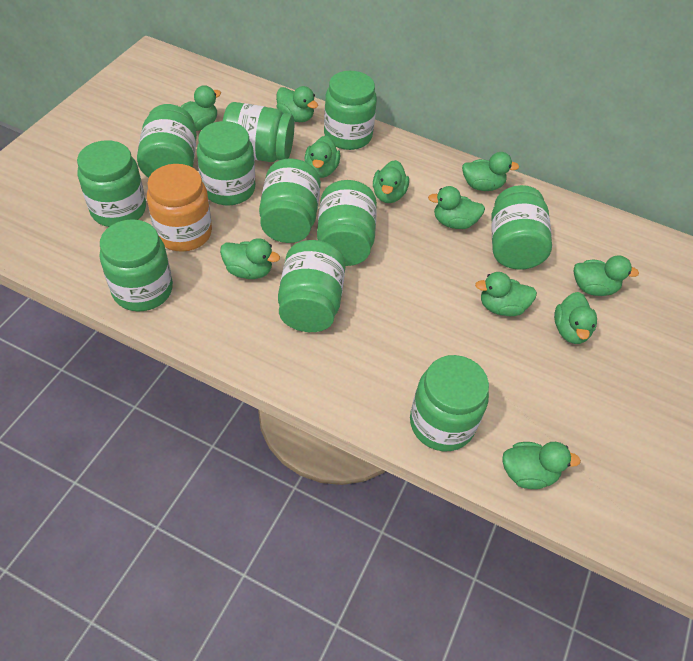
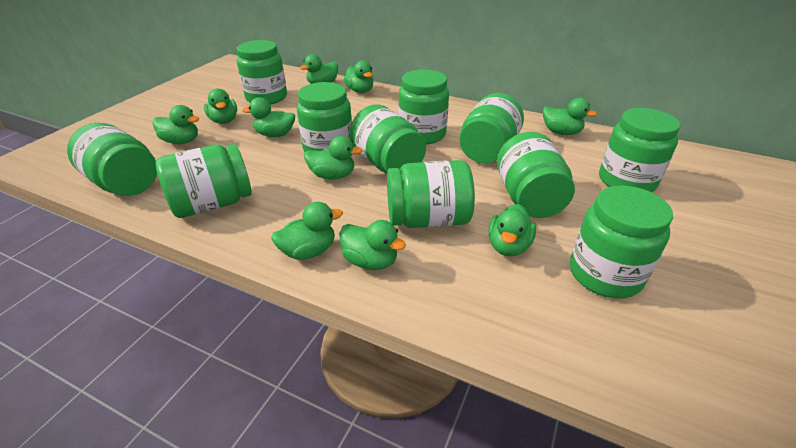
green duck: [181,85,221,131] [220,238,280,279] [276,86,318,122] [305,136,340,178] [373,160,409,203] [428,186,485,229] [462,152,519,191] [475,272,537,316] [502,442,581,489] [554,292,597,344] [574,255,639,296] = 11 -> [153,105,199,144] [204,88,237,124] [242,97,295,137] [271,202,343,260] [300,54,338,84] [304,136,362,179] [339,220,406,270] [344,60,373,93] [488,204,536,256] [543,98,597,135] = 10
orange jar: [147,164,212,252] = 1 -> none = 0

